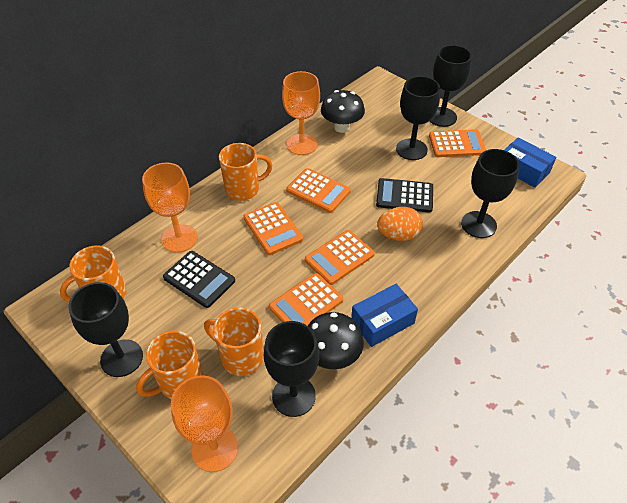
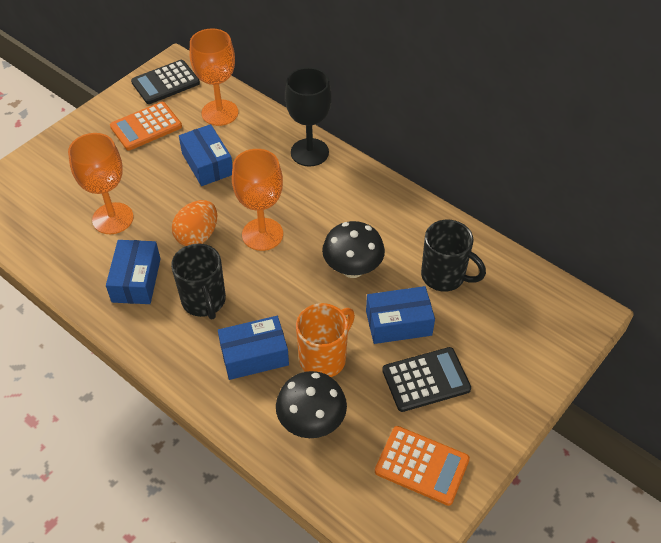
black goblet: [68,282,143,377] [264,321,319,417] [396,76,440,160] [430,45,472,127] [461,149,519,238] = 5 -> [285,67,332,167] = 1
black mug: none = 0 -> [171,244,226,320] [421,220,486,292] = 2
blue box: [351,284,418,347] [504,137,556,188] = 2 -> [106,240,161,304] [179,124,233,186] [218,316,289,380] [366,286,435,344] = 4
orange calculator: [243,202,303,255] [269,273,343,326] [287,168,351,213] [305,230,375,285] [429,129,486,157] = 5 -> [110,102,182,151] [375,426,470,506] = 2
orange mug: [60,245,127,302] [136,330,203,399] [204,307,264,376] [219,143,272,201] = 4 -> [296,303,355,377] = 1

